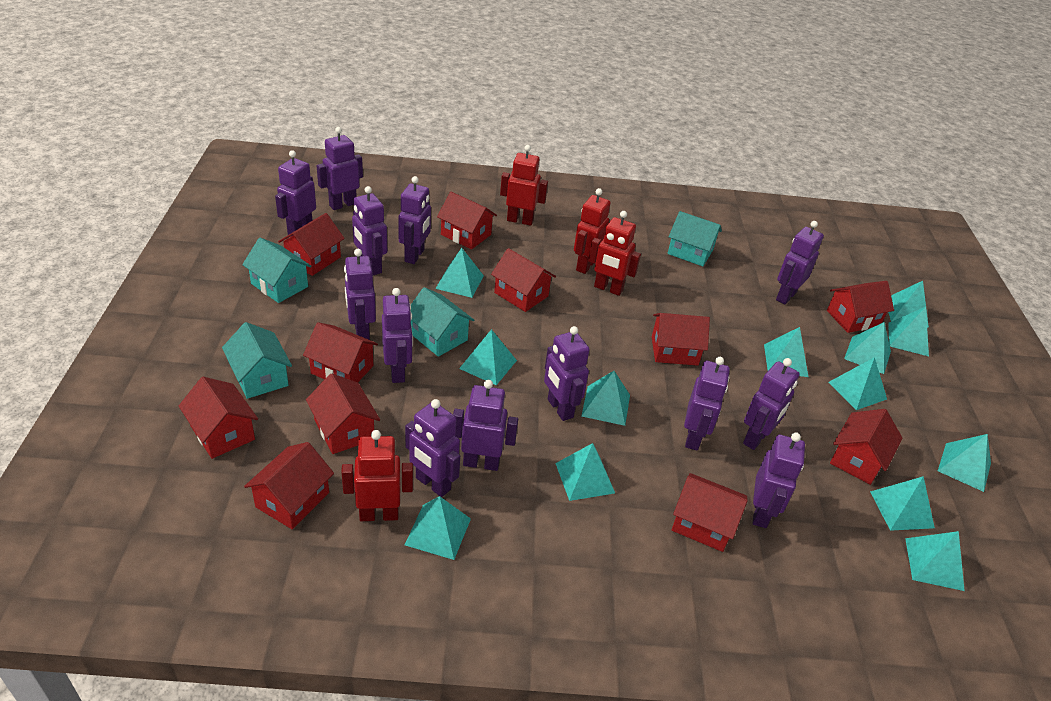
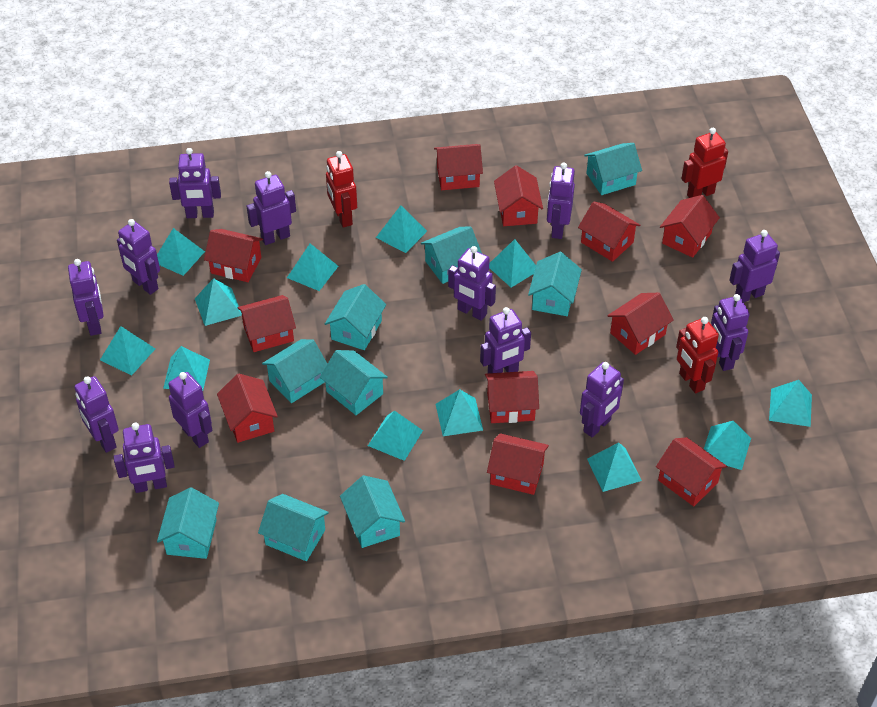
red robot: [341,430,413,521] [500,145,548,226] [574,188,611,274] [588,211,641,296] = 4 -> [326,151,357,228] [676,317,719,394] [681,128,728,198] = 3
turquoise house: [222,322,292,399] [242,238,312,303] [411,287,474,357] [668,211,722,266] = 4 -> [157,487,219,559] [258,494,329,561] [262,339,327,403] [320,350,388,415] [325,284,386,350] [340,475,405,548] [421,227,482,284] [528,252,582,316] [584,143,642,195] = 9
turquoise pyramid: [405,496,471,560] [435,248,484,298] [459,329,517,385] [555,443,615,501] [581,371,630,426] [764,327,808,377] [828,357,887,410] [844,322,891,374] [870,476,935,531] [888,281,929,328] [888,307,929,356] [905,531,965,591] [938,434,991,492] = 13 -> [100,326,155,376] [157,228,205,276] [163,346,210,390] [195,278,242,326] [287,243,338,291] [368,410,423,461] [376,206,427,253] [436,389,483,436] [489,239,536,288] [587,442,642,492] [704,421,751,470] [769,380,812,427] = 12

